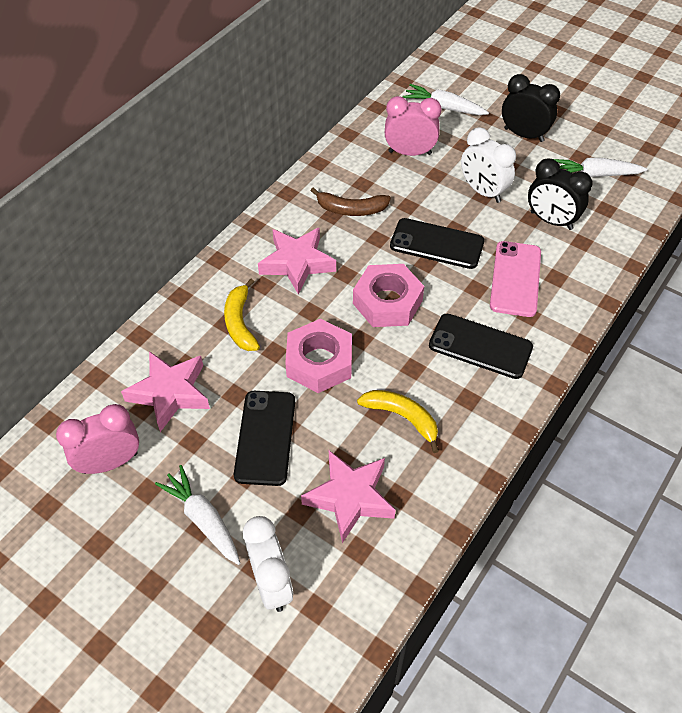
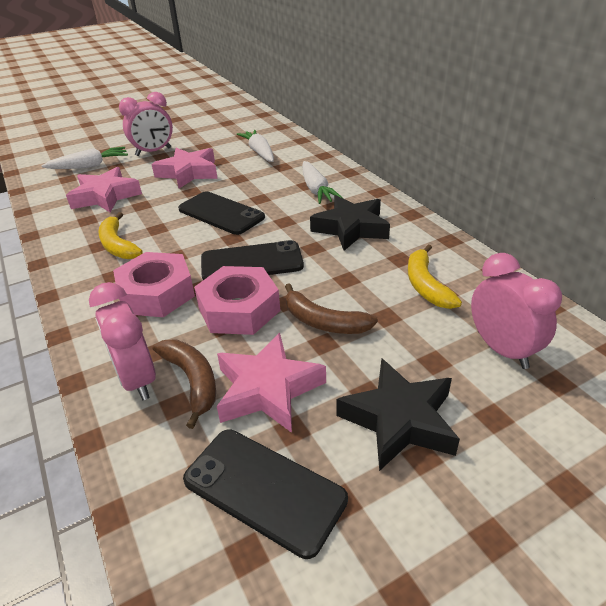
black clock: [502,74,560,142] [528,159,593,230] = 2 -> none = 0
black star: none = 0 -> [310,195,390,251] [336,358,460,471] = 2
brown banana: [310,187,391,216] = 1 -> [152,339,216,429] [285,283,378,334] = 2
pink clock: [56,404,139,474] [385,96,442,156] = 2 -> [89,282,156,400] [119,92,173,156] [471,253,562,369] = 3
pink phone: [490,241,541,317] = 1 -> none = 0
white clock: [243,516,293,612] [461,127,516,203] = 2 -> none = 0

